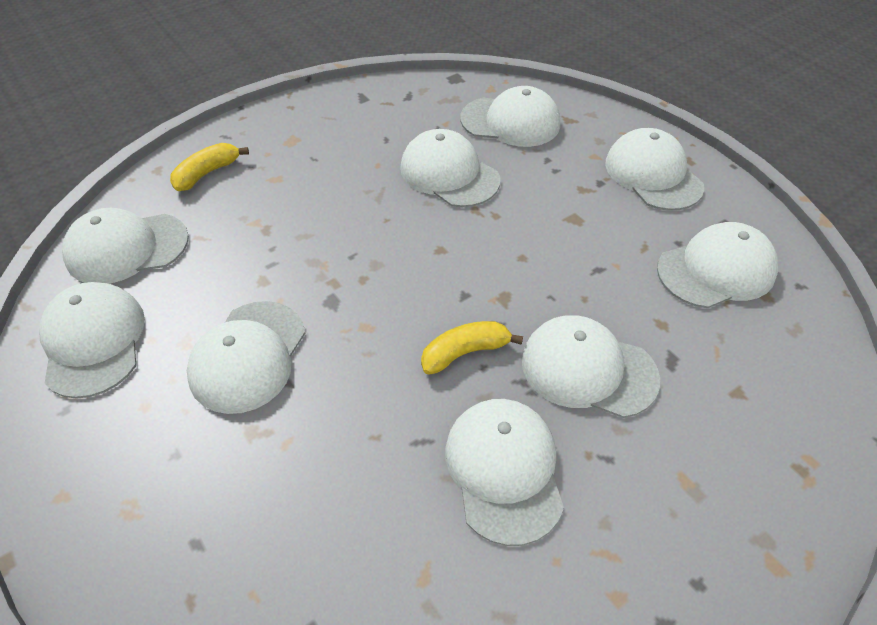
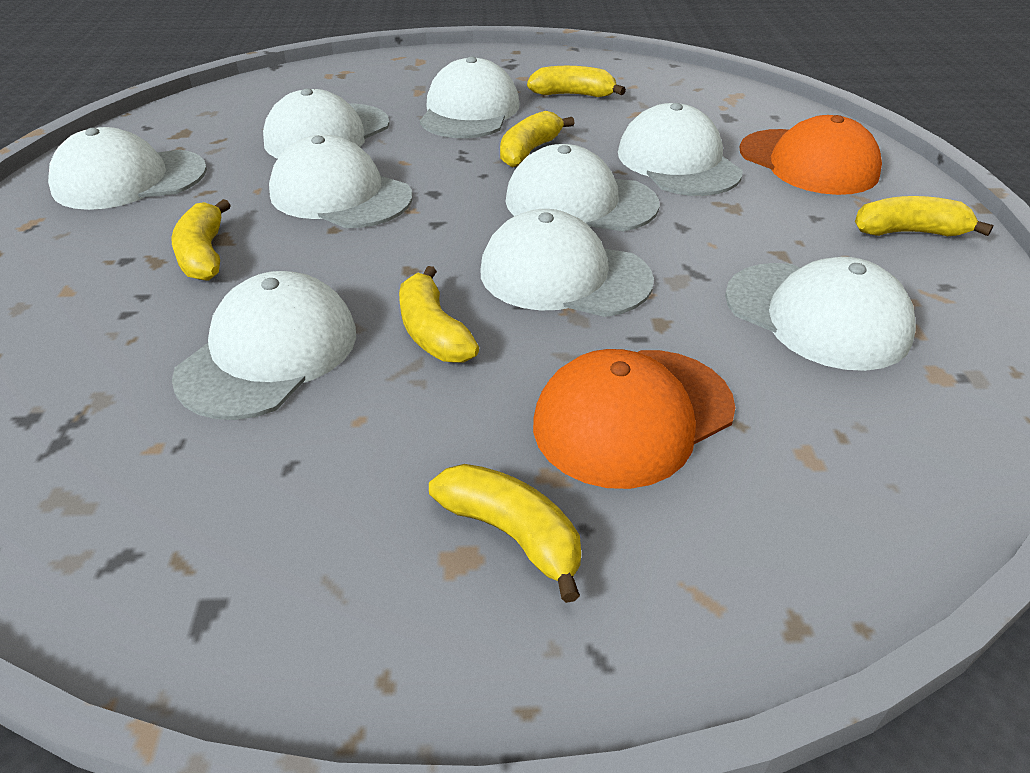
orange cap: none = 0 -> [533,349,735,489] [740,115,882,195] = 2
yellow banana: [170,143,249,191] [421,321,523,374] = 2 -> [172,199,231,281] [399,266,479,362] [429,464,581,603] [500,111,574,168] [527,66,626,97] [855,196,994,236] = 6

